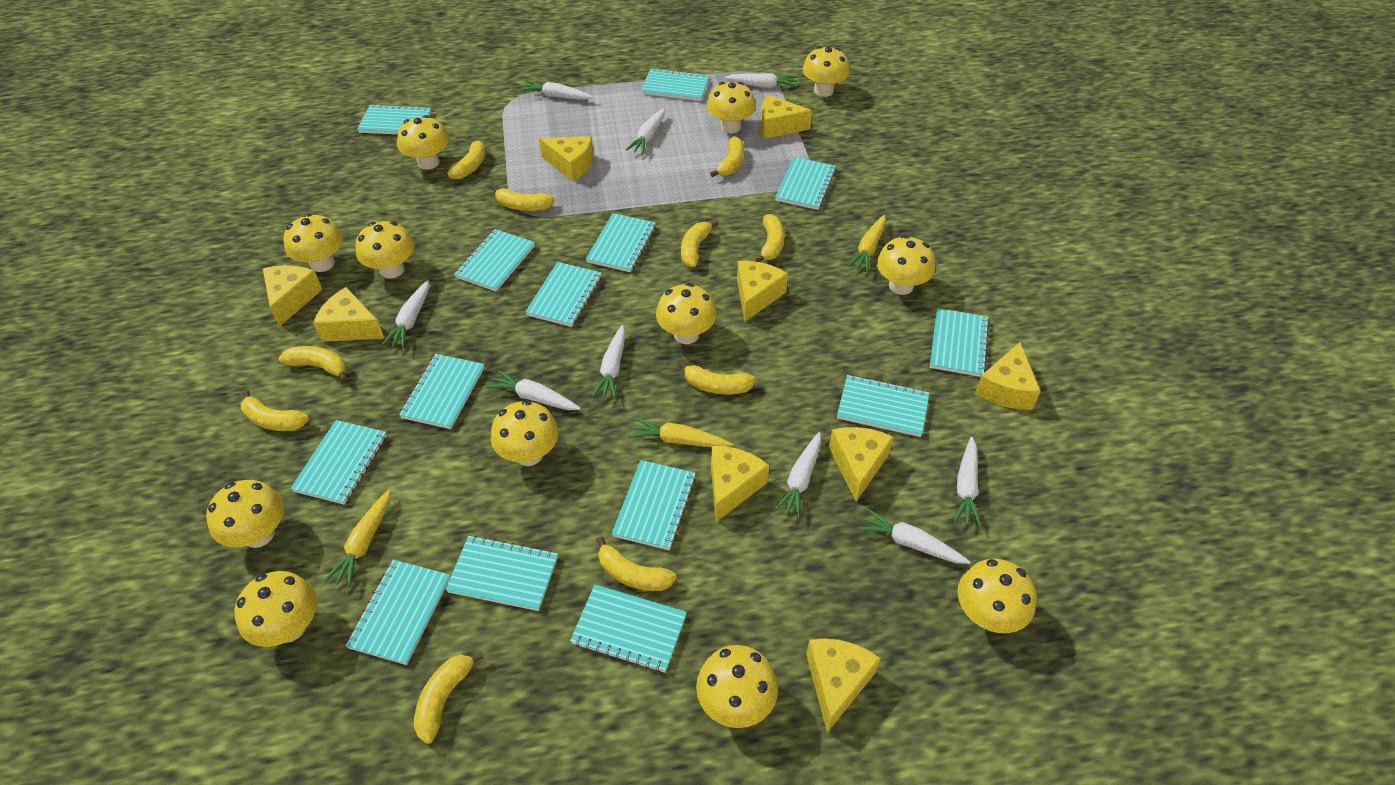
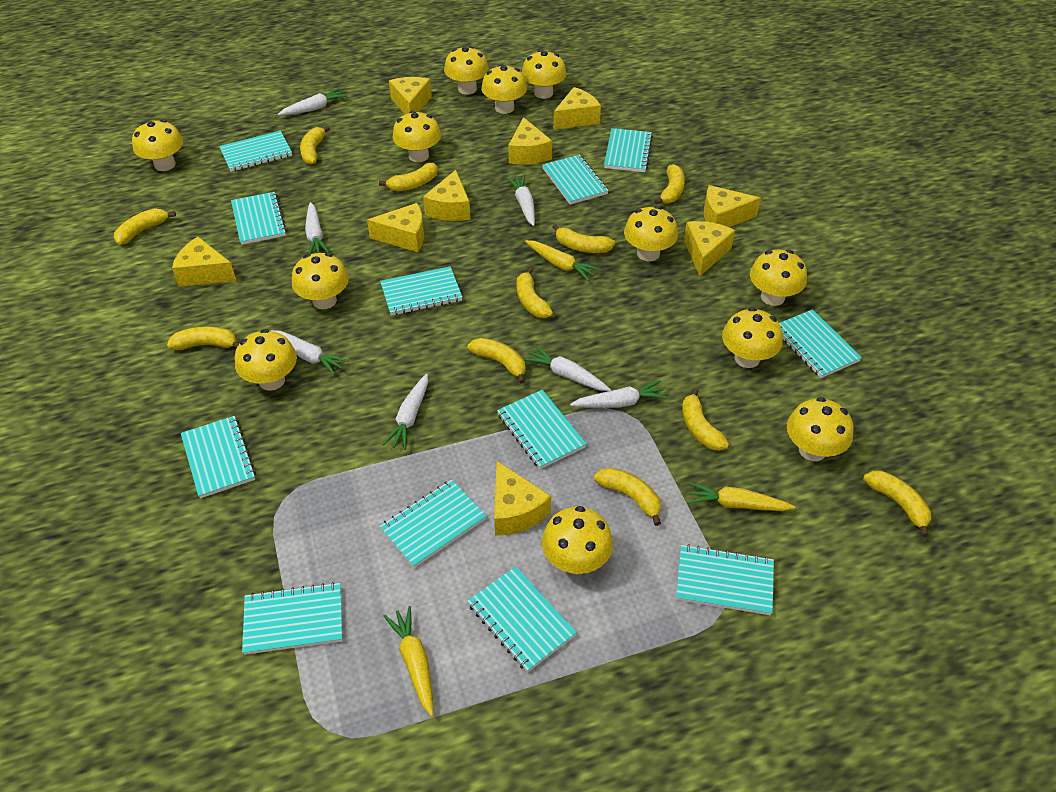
turquoise notebook: [290,420,387,505] [346,560,450,665] [357,104,431,135] [399,354,484,429] [445,535,558,611] [454,229,535,291] [525,262,602,327] [570,585,687,672] [586,213,656,272] [612,460,696,550] [641,68,709,101] [775,157,836,210] [837,375,929,437] [930,308,990,377] = 14 -> [181,416,256,498] [219,131,292,172] [231,192,287,245] [242,582,342,655] [380,266,462,316] [380,480,486,568] [467,566,577,672] [497,390,586,469] [542,155,609,205] [604,128,653,172] [676,544,774,615] [779,309,862,378] = 12
white carrot: [382,280,429,348] [486,370,581,410] [520,80,593,100] [592,325,626,400] [626,108,665,154] [725,73,798,88] [774,432,821,519] [858,508,970,564] [954,437,982,527] = 9 -> [271,330,349,375] [278,88,347,115] [305,202,329,254] [382,374,428,450] [506,175,535,226] [524,346,611,391] [570,381,668,408] = 7
yellow banana: [241,390,309,431] [278,346,347,382] [414,652,484,744] [440,140,486,180] [492,186,555,211] [597,536,677,591] [679,360,756,395] [681,220,719,267] [710,136,744,177] [755,214,785,262] = 10 -> [114,208,176,245] [167,326,239,350] [300,126,330,165] [379,163,438,191] [467,338,525,384] [517,267,553,318] [552,224,615,253] [594,468,661,526] [654,164,685,205] [682,388,729,451] [863,471,931,537] = 11

